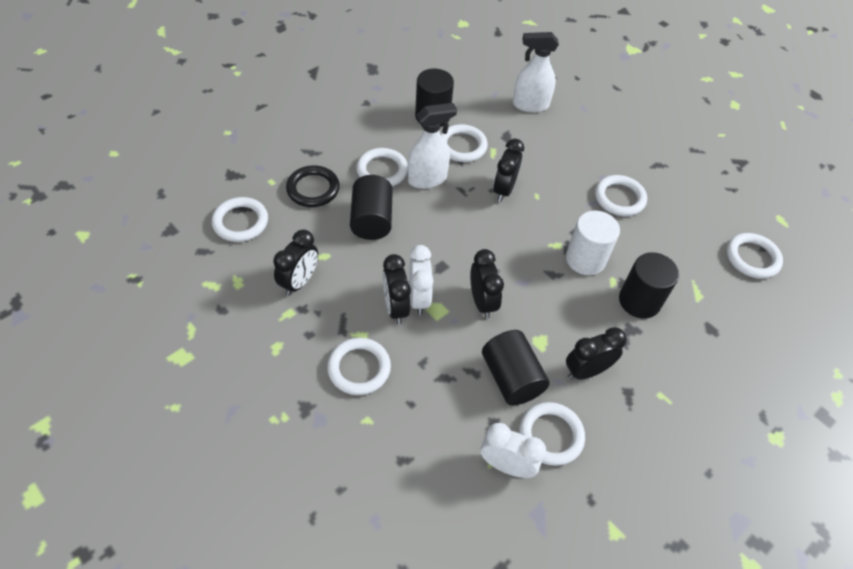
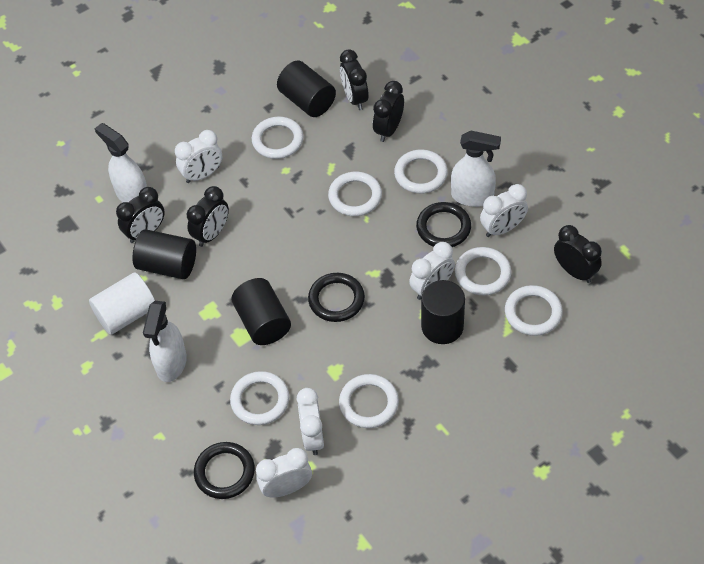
black ring: [286,165,340,207] = 1 -> [194,442,255,499] [308,273,365,322] [416,202,471,247] = 3
white clock: [409,245,434,315] [481,423,546,478] = 2 -> [175,130,222,183] [256,448,312,498] [297,388,324,455] [409,242,455,300] [480,184,528,237] = 5
white spray bottle: [408,103,457,189] [513,32,559,113] = 2 -> [95,123,147,202] [143,301,187,382] [451,131,501,207] = 3

